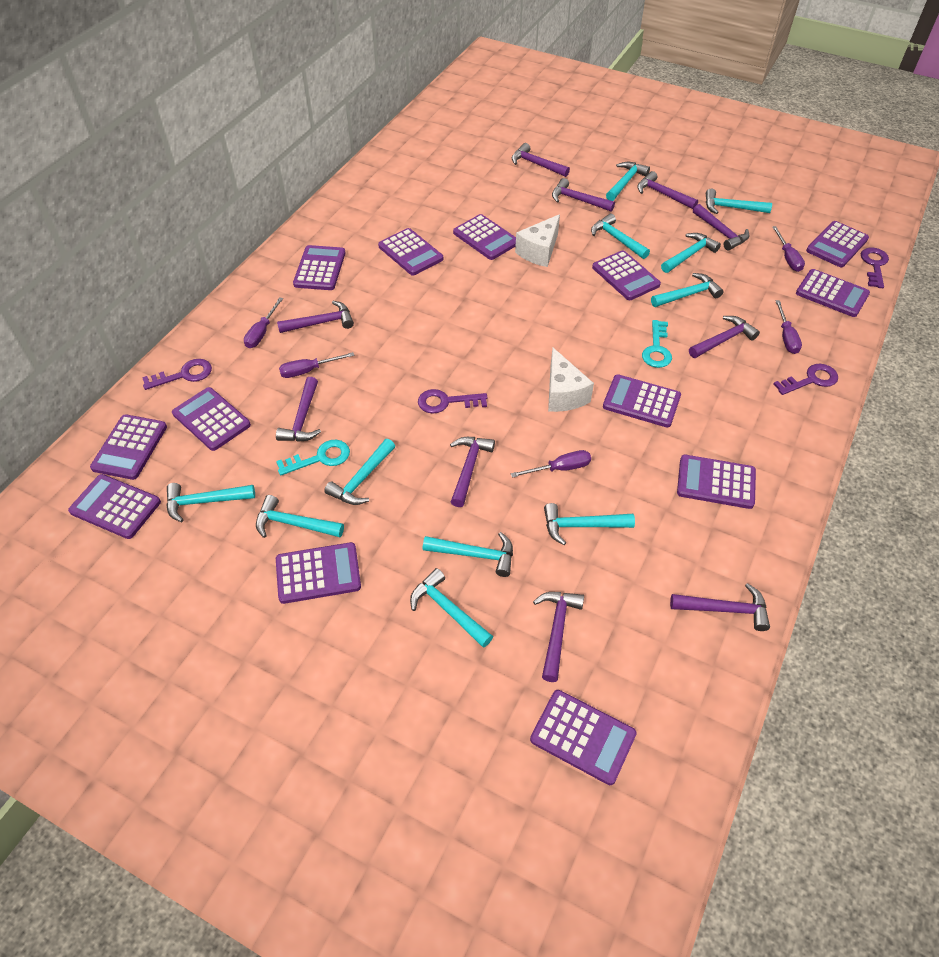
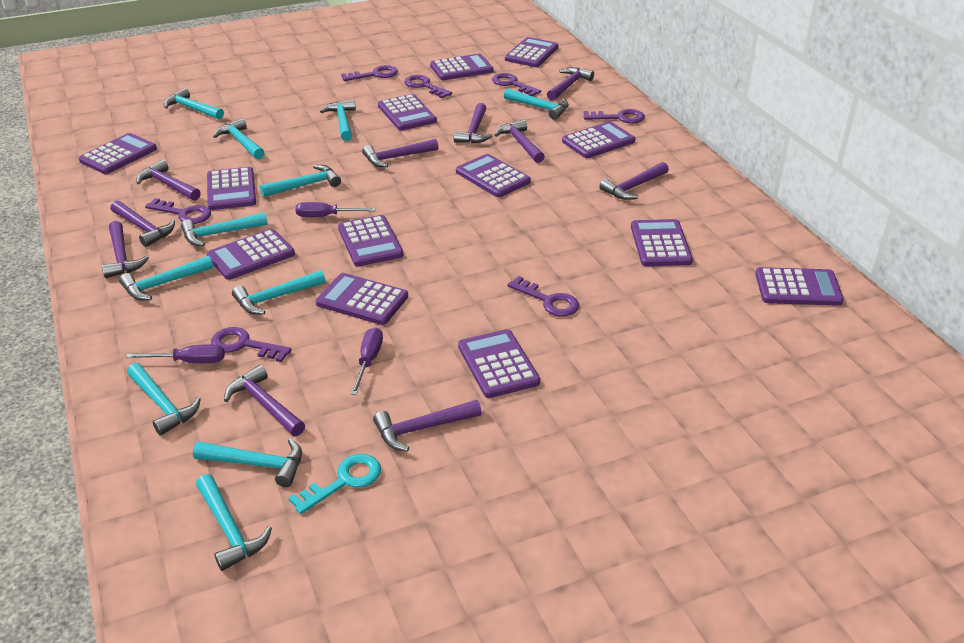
purple key: [142,359,212,390] [418,389,488,414] [773,364,838,395] [861,248,889,288] = 4 -> [145,198,211,224] [211,327,292,362] [341,65,398,81] [404,75,452,98] [492,73,541,96] [507,276,579,317] [584,109,645,123] = 7
purple screwdriver: [244,297,283,348] [279,352,355,378] [511,450,591,478] [772,226,805,272] [775,300,802,354] = 5 -> [126,344,225,363] [295,202,376,217] [351,327,383,395] = 3
turquoise key: [276,440,350,476] [642,320,672,368] = 2 -> [288,454,381,514] = 1
white cheese: [515,214,560,267] [548,348,594,412] = 2 -> none = 0

